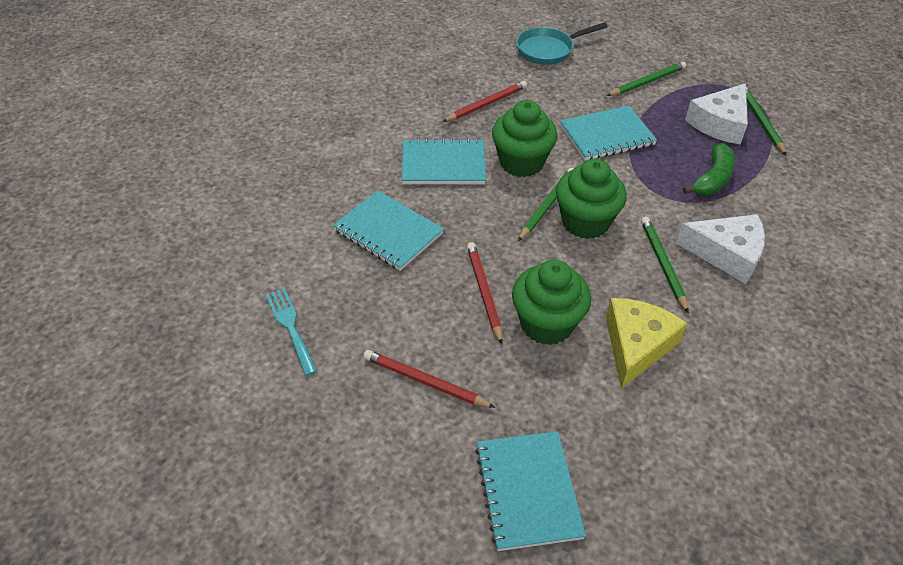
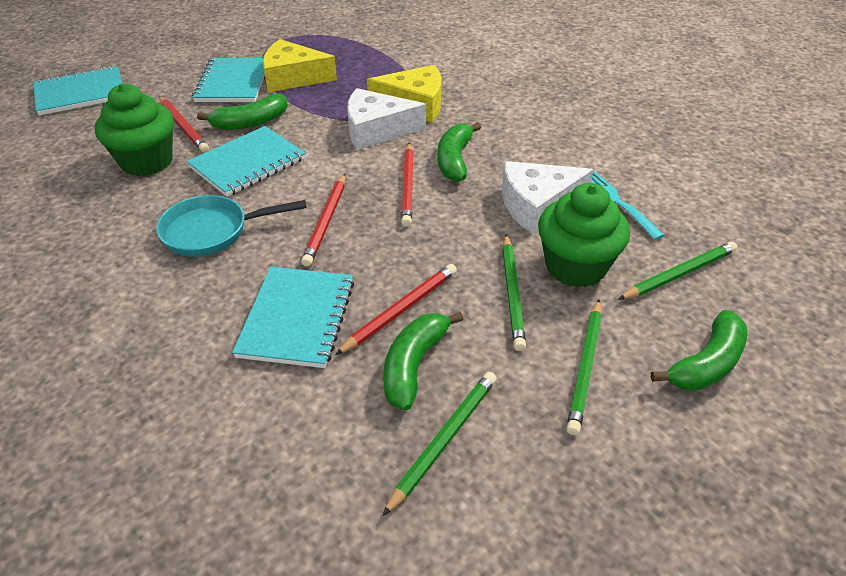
green banana: [683,143,735,195] = 1 -> [197,94,288,130] [383,312,464,410] [438,122,481,182] [651,310,747,391] = 4
green cupcake: [492,100,558,177] [512,260,591,345] [556,159,627,239] = 3 -> [95,84,174,176] [538,183,630,287] = 2
red pencil: [363,350,495,408] [442,81,527,122] [467,242,503,344] = 3 -> [159,96,209,153] [301,174,345,267] [335,264,457,355] [401,142,414,227] = 4
yellow cheese: [606,298,688,389] = 1 -> [263,39,337,92] [367,65,441,122] = 2

